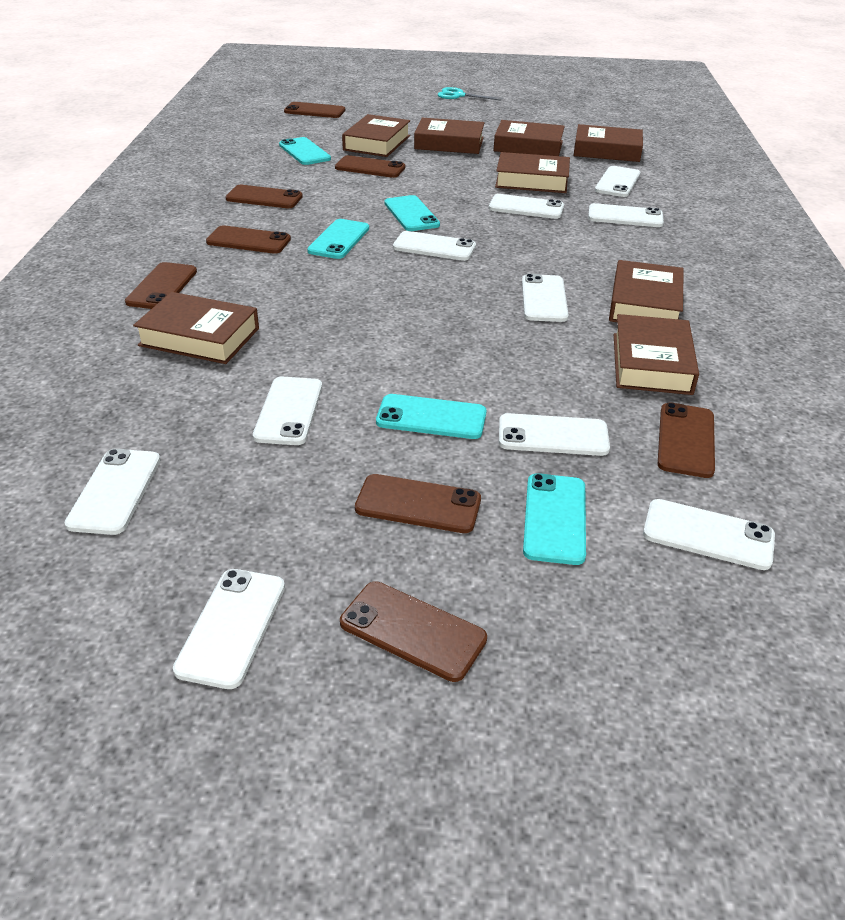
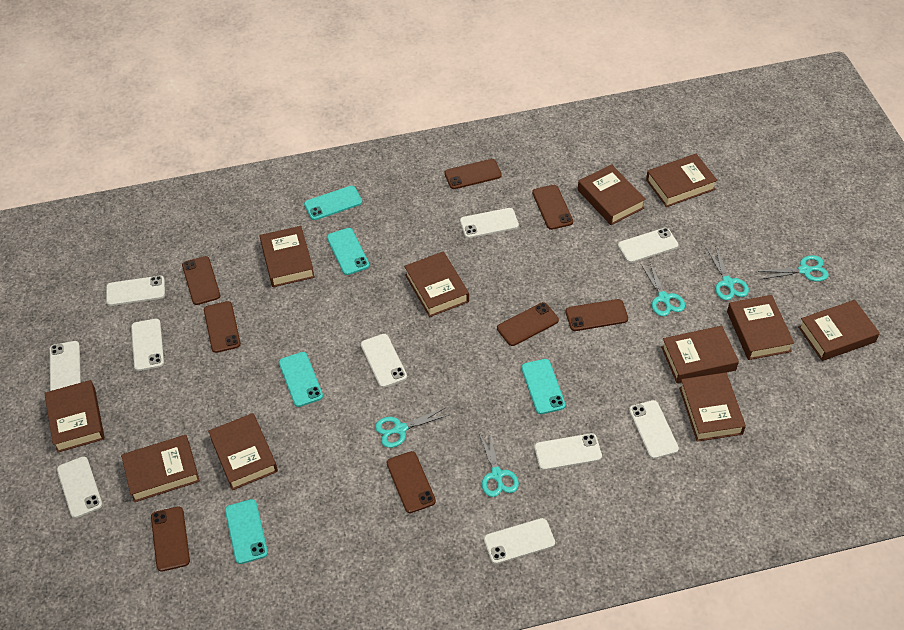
brown book: [133,292,259,364] [342,114,410,157] [414,118,485,154] [493,120,565,156] [495,152,570,193] [573,124,643,162] [609,260,684,322] [614,314,699,395] = 8 -> [44,380,105,453] [121,435,200,502] [208,413,278,490] [260,226,315,287] [404,251,469,317] [578,164,646,225] [646,154,717,207] [661,326,739,383] [679,373,746,442] [727,295,794,360] [798,300,880,361] = 11
turquoise scissors: [438,87,503,101] = 1 -> [375,408,449,448] [479,432,519,497] [641,263,685,316] [706,246,749,300] [758,255,829,281] = 5

